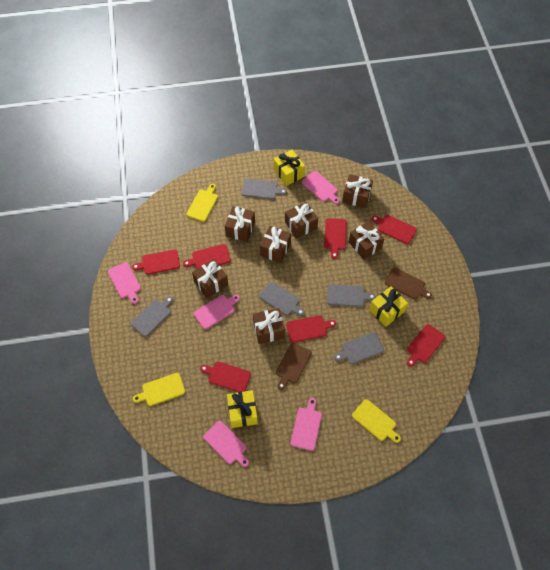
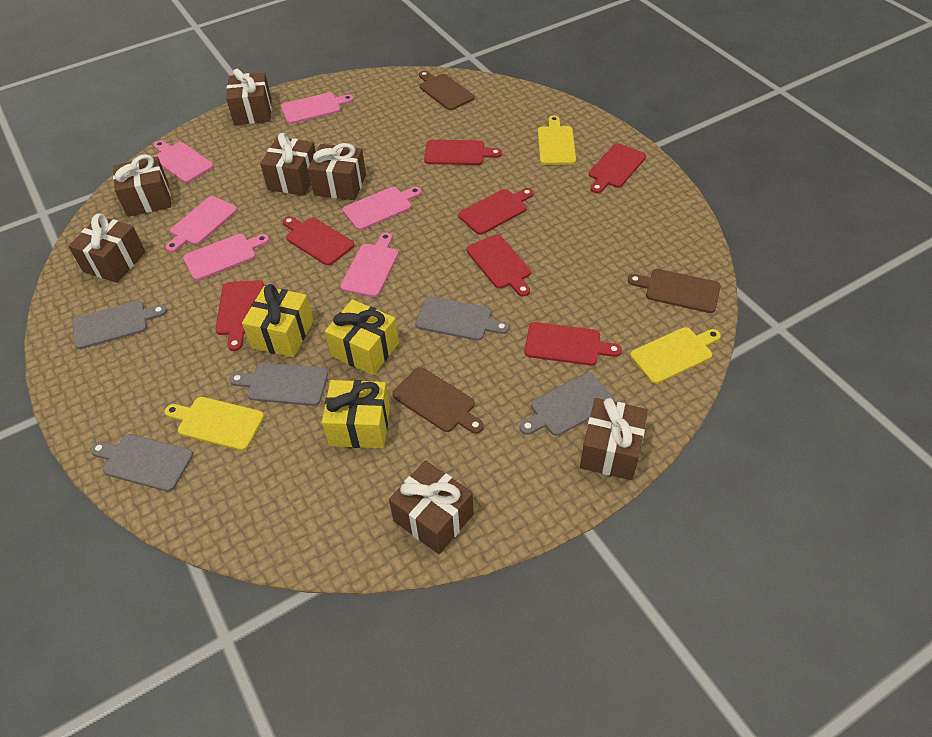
brown cutting board: [276,343,312,390] [385,267,432,299] = 2 -> [392,367,484,434] [419,71,475,110] [628,269,721,313] = 3
pink cutting board: [108,262,141,304] [194,295,240,329] [203,421,249,467] [291,398,322,451] [302,171,340,204] = 5 -> [154,140,214,183] [166,196,237,252] [183,234,269,281] [281,92,354,124] [340,232,398,297] [343,187,422,230] = 6

